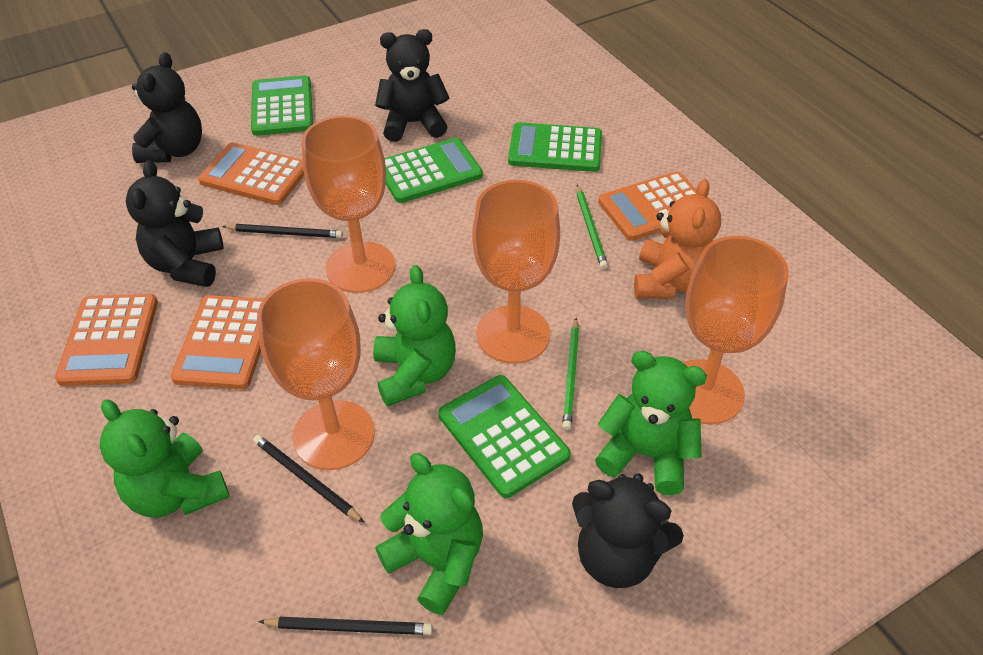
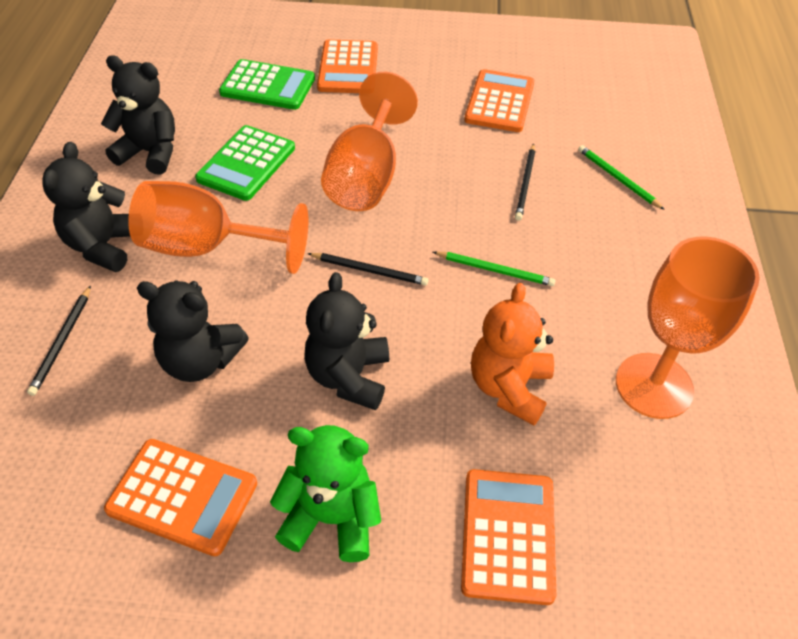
green calculator: [251,75,313,136] [385,138,483,203] [438,375,571,498] [508,122,602,172] = 4 -> [195,125,295,201] [219,59,315,110] = 2
green teddy bear: [100,399,230,518] [373,265,456,407] [375,453,483,615] [595,351,707,495] = 4 -> [270,425,381,562] = 1
orange goblet: [257,278,375,470] [302,115,395,293] [472,180,560,364] [683,236,789,425] = 4 -> [128,181,308,274] [321,72,418,211] [616,236,760,419] = 3

